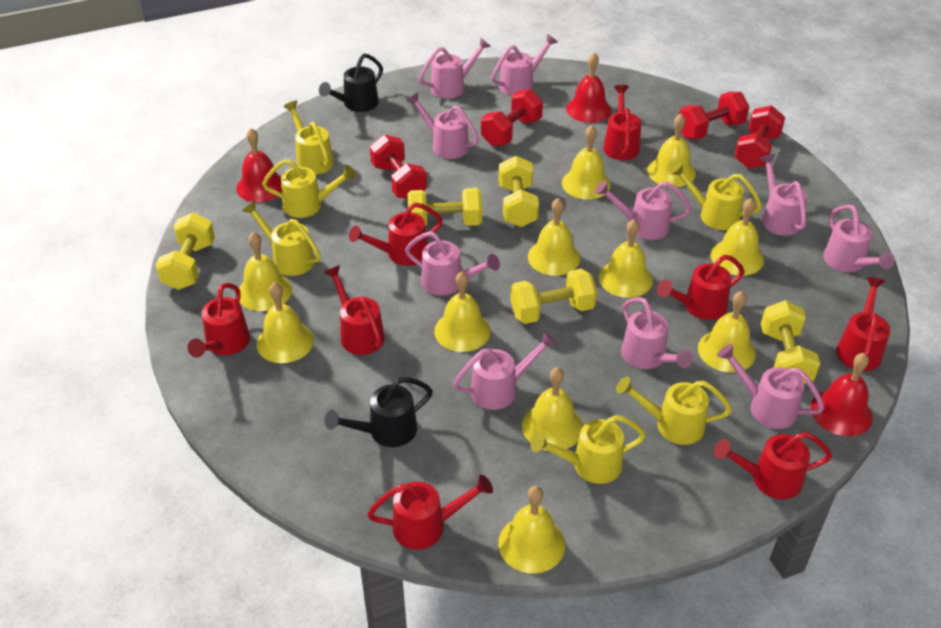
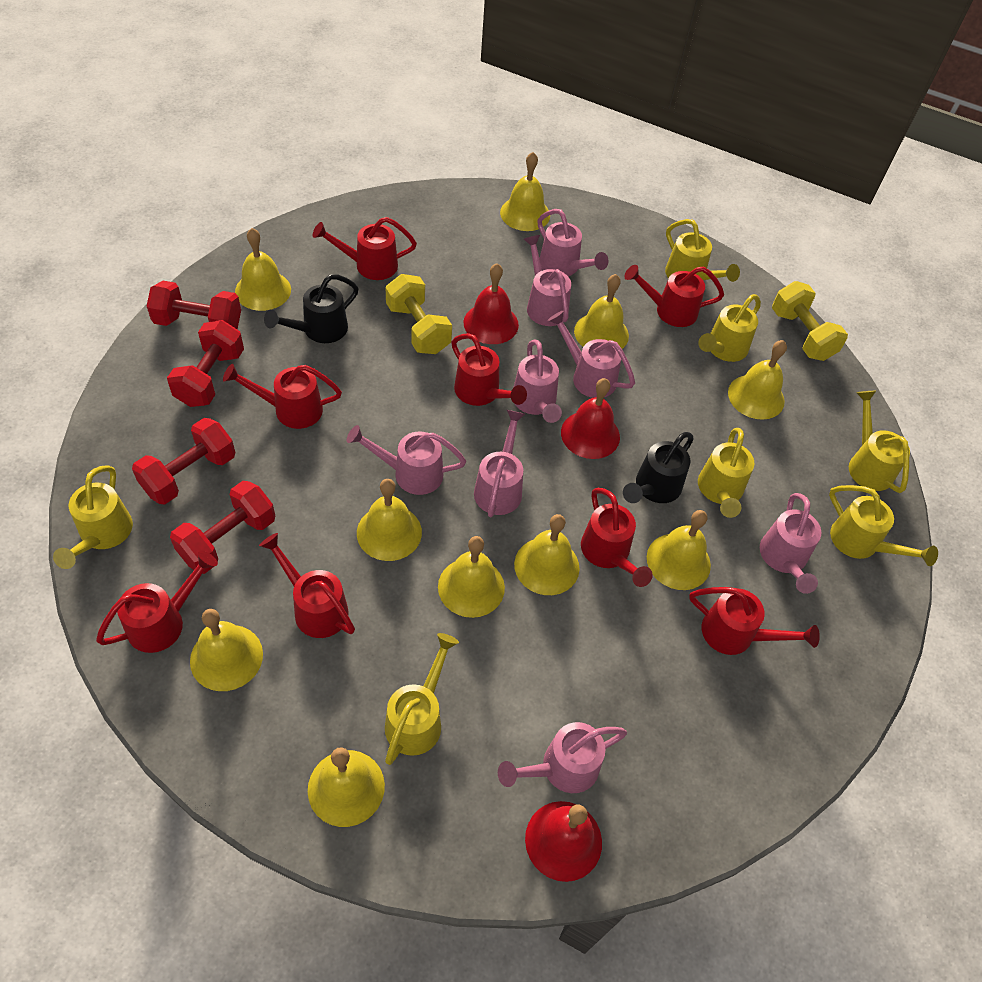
pink watering can: [405,231,500,296] [407,92,479,159] [419,37,491,99] [453,331,557,410] [491,34,558,96] [595,181,692,240] [621,297,693,369] [717,344,824,429] [760,154,807,236] [823,204,895,272] = 10 -> [347,425,466,495] [474,410,525,517] [498,722,627,793] [513,340,562,423] [524,235,571,326] [538,209,608,276] [548,311,635,398] [760,493,821,594] = 8
yellow bell: [239,232,292,311] [257,282,314,363] [434,271,491,352] [498,486,565,574] [522,367,583,451] [528,198,580,276] [562,125,611,199] [599,219,653,298] [647,114,696,187] [698,291,756,372] [711,198,764,276] = 11 -> [190,609,263,691] [235,228,291,311] [308,747,385,827] [357,479,422,561] [438,536,505,618] [500,152,550,231] [514,514,580,595] [574,274,629,349] [647,510,711,590] [728,340,787,420] = 10
yellow dumbbell: [156,213,215,290] [408,188,482,226] [499,156,539,227] [510,269,597,324] [761,300,821,384] = 5 -> [386,274,452,354] [772,281,848,361] = 2
yellow watering can: [242,201,321,276] [262,159,356,218] [283,101,334,175] [531,415,646,484] [616,376,732,445] [670,163,762,230] = 6 -> [53,465,133,569] [385,633,459,765] [665,219,740,282] [698,294,761,362] [698,428,754,518] [829,485,938,566] [849,391,910,493] = 7

